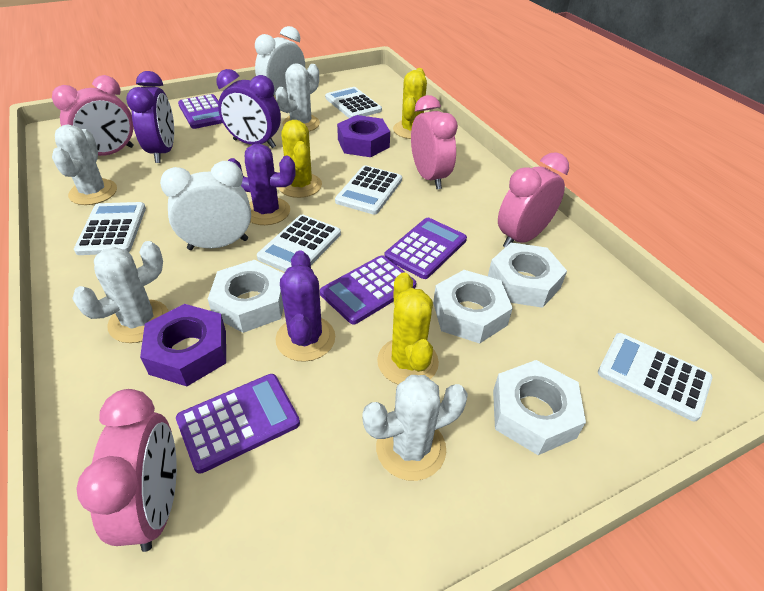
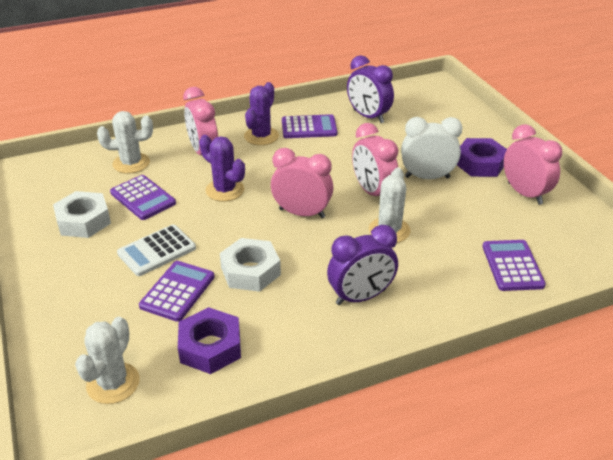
white cactus: [52,124,117,205] [72,241,169,343] [275,63,320,132] [362,375,468,481] = 4 -> [75,317,140,404] [97,111,153,174] [369,167,410,243] = 3
white calculator: [74,202,146,255] [257,215,341,272] [325,87,382,118] [335,165,402,215] [598,333,712,421] = 5 -> [117,225,196,276] = 1
white clock: [160,161,251,250] [255,26,305,96] = 2 -> [401,117,462,179] = 1
white nut: [208,260,284,333] [433,270,513,344] [488,242,567,308] [493,360,586,455] = 4 -> [53,191,111,238] [220,238,281,292] = 2
yellow cactus: [278,120,322,198] [377,272,439,384] [393,68,427,139] = 3 -> none = 0

